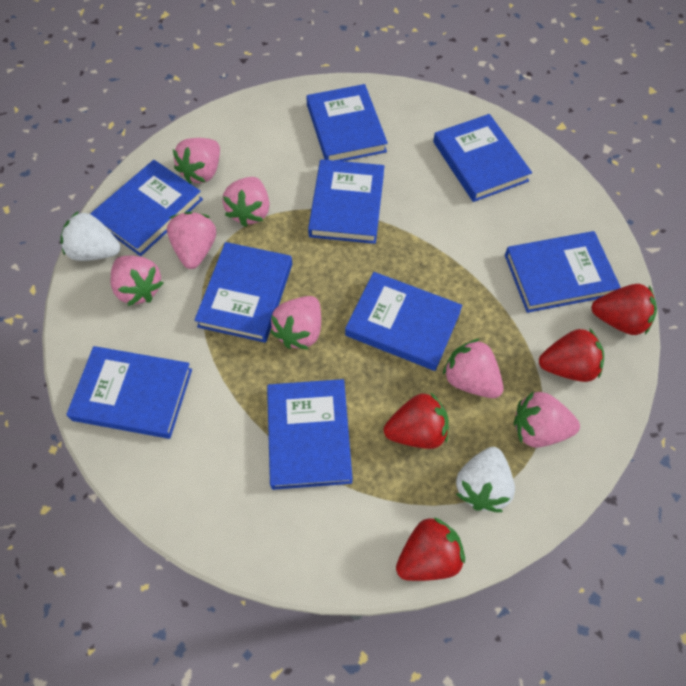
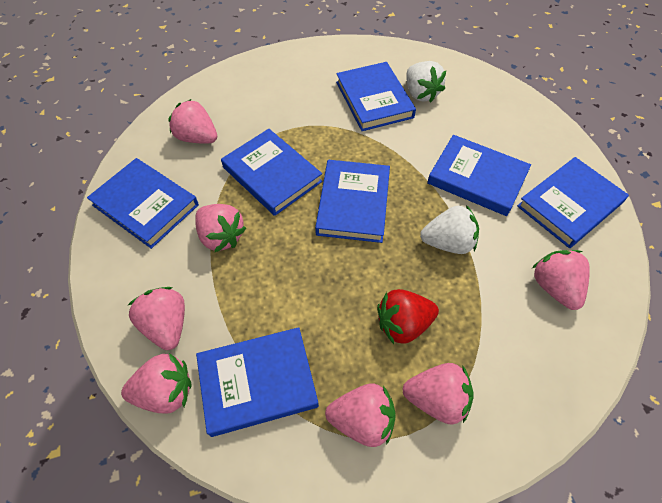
blue book: [66,346,192,439] [90,160,203,256] [195,242,292,343] [267,379,353,490] [306,84,388,161] [308,159,384,244] [345,272,462,371] [433,114,532,202] [505,231,621,313] = 9 -> [87,158,199,249] [196,327,319,437] [221,129,322,216] [315,160,390,243] [336,62,416,131] [427,135,531,216] [517,157,629,248] = 7
red strawberry: [384,392,449,449] [396,517,465,581] [539,328,604,382] [591,284,657,335] = 4 -> [377,289,439,344] = 1

